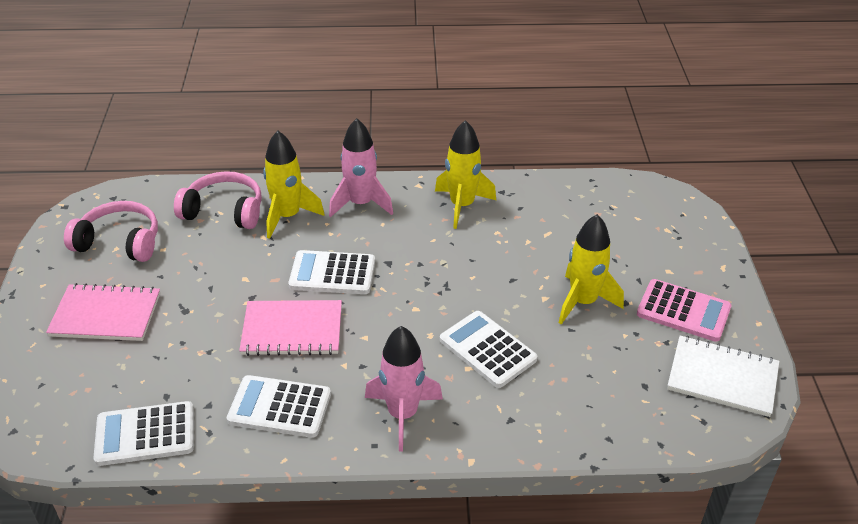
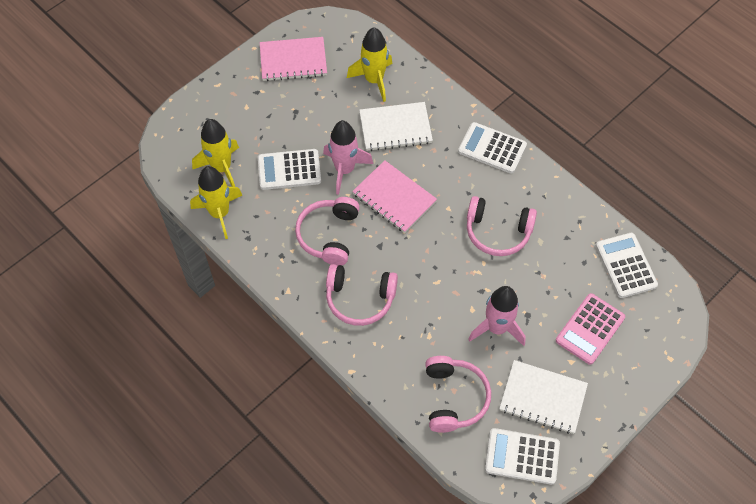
pink headphones: [64,201,158,262] [174,171,262,229] = 2 -> [295,197,360,266] [326,264,398,326] [425,356,491,433] [467,196,537,256] = 4
white notebook: [667,336,779,417] = 1 -> [359,102,433,151] [499,360,588,434] = 2

